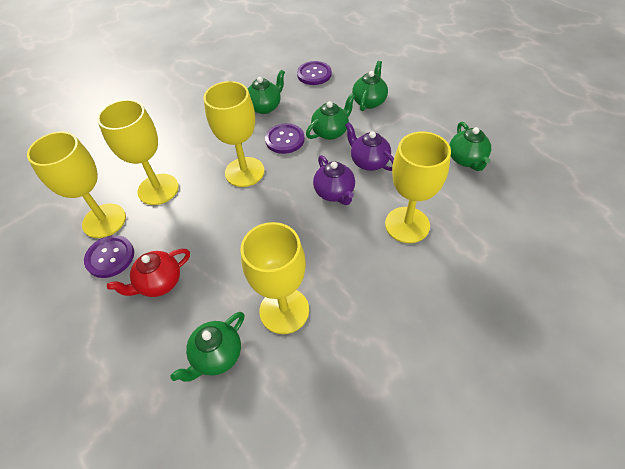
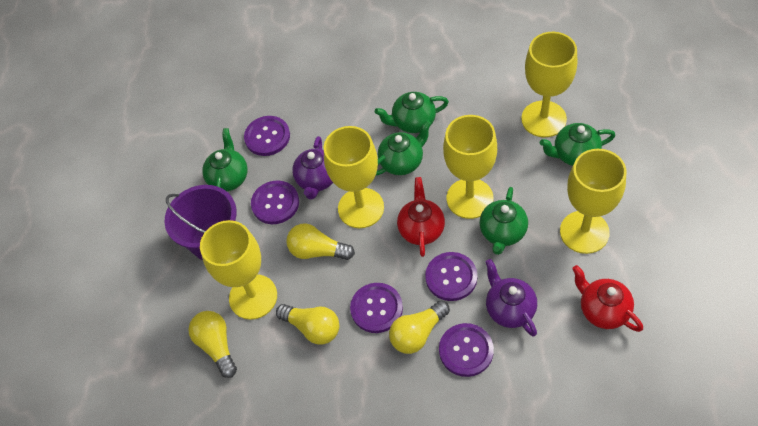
purple bucket: none = 0 -> [164,185,237,261] = 1
purple button: [84,235,134,278] [265,123,305,154] [297,61,332,85] = 3 -> [244,116,290,156] [251,181,299,224] [350,283,403,333] [425,252,477,301] [439,323,494,377] = 5
red teapot: [107,249,190,297] = 1 -> [397,177,445,257] [572,265,643,332] = 2
yellow light bulb: none = 0 -> [188,311,237,378] [276,304,339,345] [286,223,355,260] [389,300,450,354] = 4

